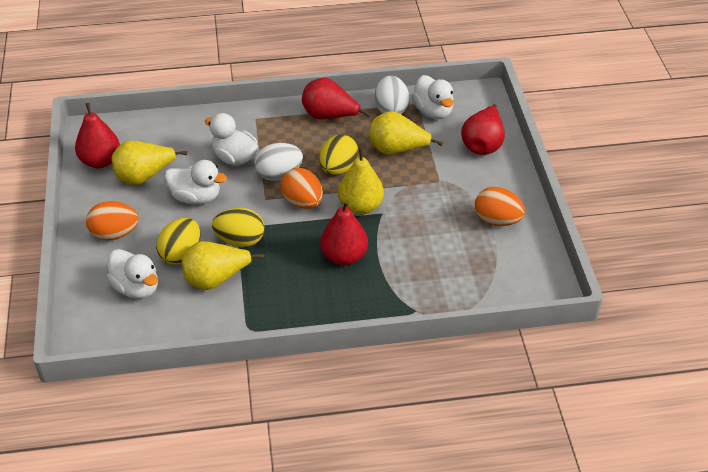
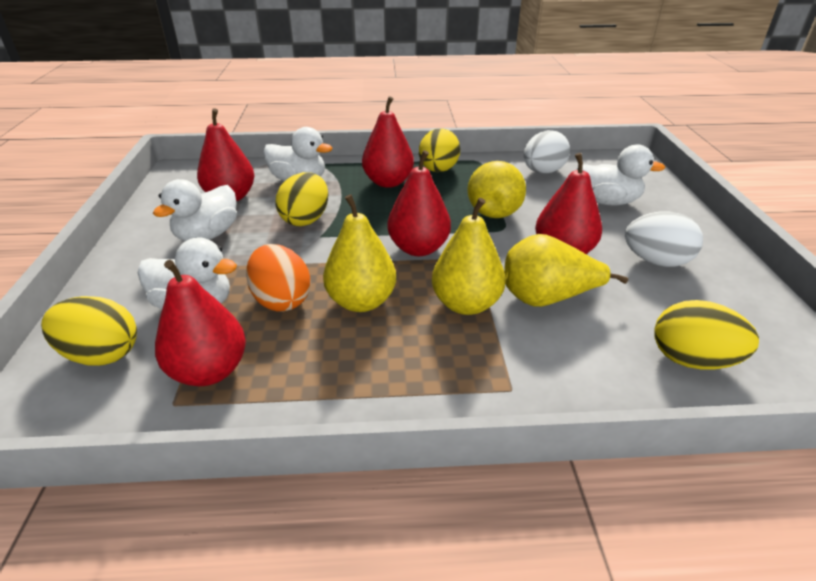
orange egg: [86,201,139,240] [280,168,323,209] [475,187,525,226] = 3 -> [246,244,311,312] = 1
red pear: [75,103,120,168] [302,78,371,120] [320,201,368,265] [461,104,505,155] = 4 -> [155,260,246,386] [197,108,255,201] [362,96,414,188] [387,150,451,256] [535,153,602,254] = 5
yellow egg: [156,218,200,265] [212,208,264,247] [319,135,359,175] = 3 -> [41,296,137,366] [276,172,328,226] [419,128,461,172] [655,300,759,370] = 4

